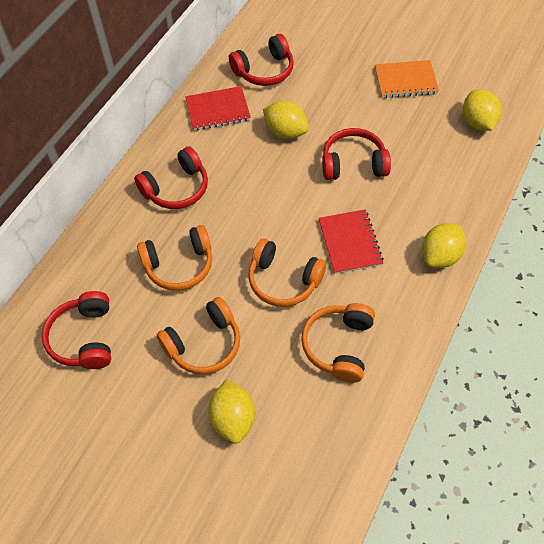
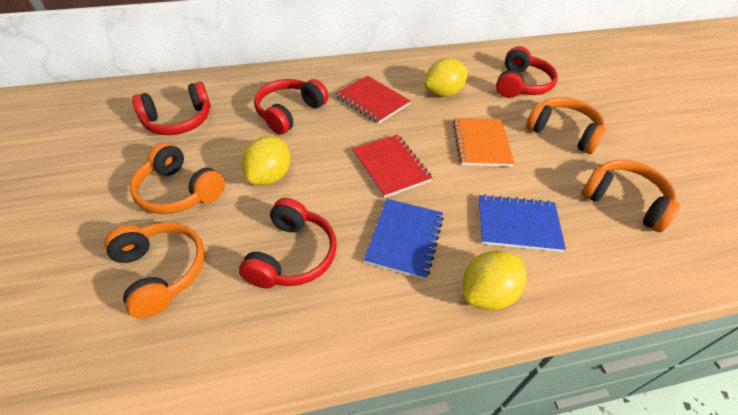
blue notebook: none = 0 -> [364,199,444,280] [478,194,566,252] = 2
yellow lemon: [208,379,255,444] [263,101,309,139] [422,223,466,268] [463,89,502,131] = 4 -> [241,136,291,185] [424,58,468,97] [462,250,526,310] = 3

